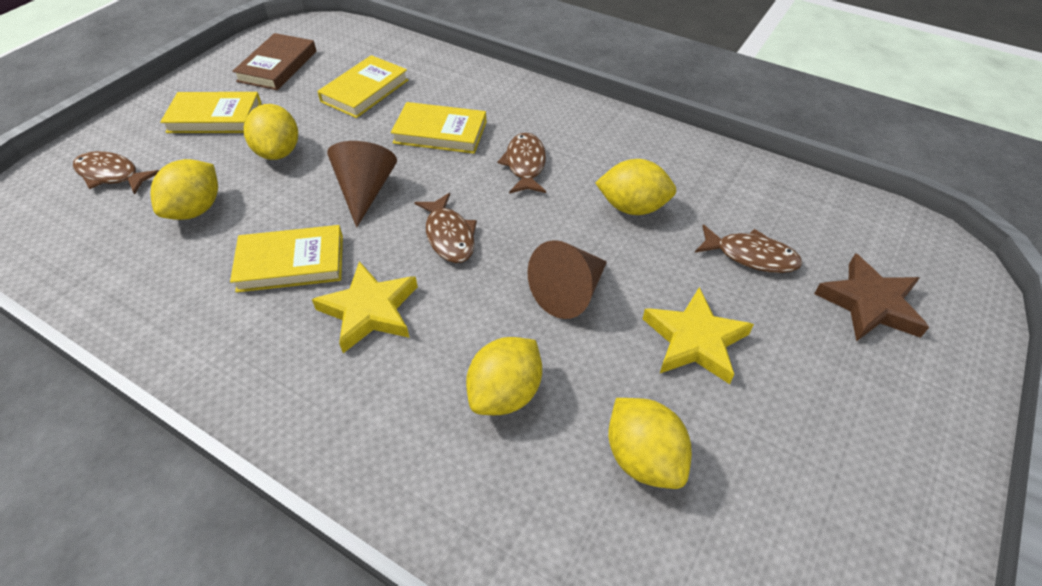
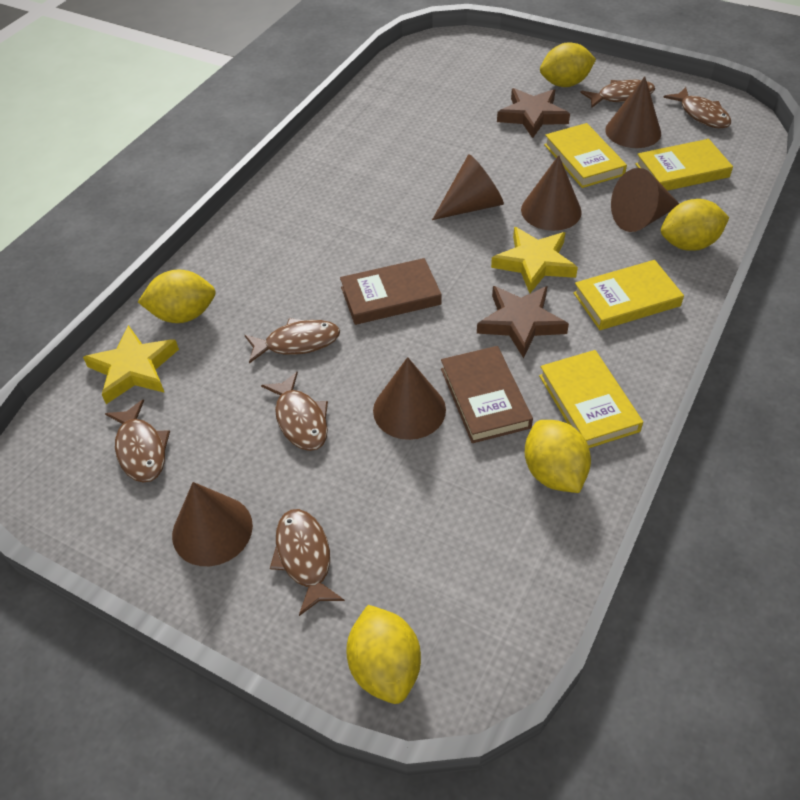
brown book: [232,33,316,90] = 1 -> [340,258,442,325] [441,346,533,443] = 2
brown cone: [327,141,397,227] [527,240,607,319] = 2 -> [172,482,253,566] [373,357,446,440] [432,154,504,220] [521,155,582,231] [605,77,661,148] [611,168,679,232] = 6
brown fish: [73,151,160,195] [414,193,477,263] [498,132,546,194] [695,224,803,273] = 4 -> [105,399,170,483] [245,318,340,364] [261,372,328,451] [270,509,345,616] [580,80,655,108] [663,87,731,129] = 6
brown star: [814,253,929,342] = 1 -> [477,286,569,358] [497,88,570,138] = 2

